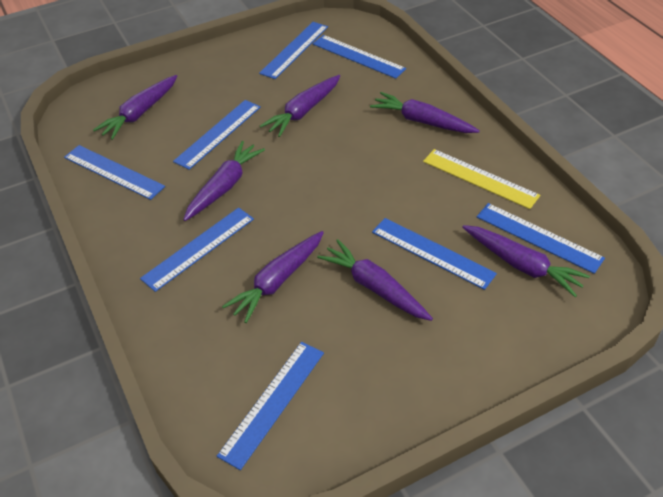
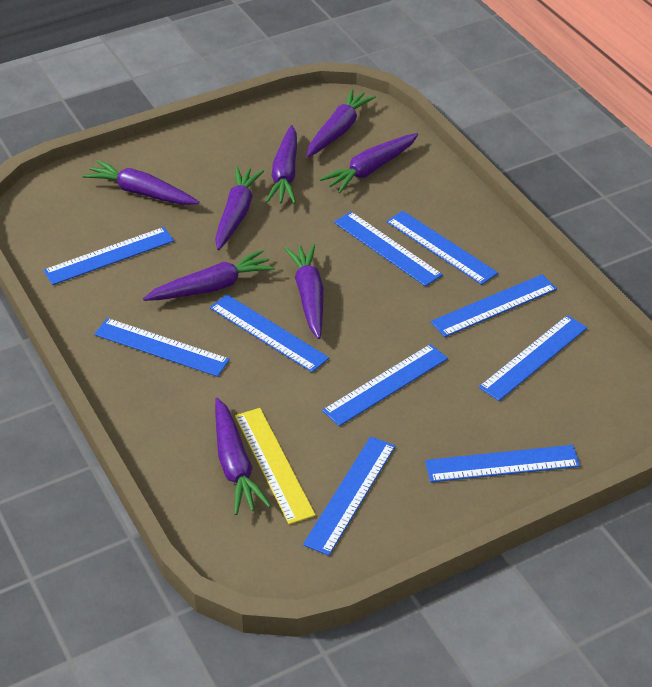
blue ruler: [64,145,165,200] [140,208,254,292] [173,100,261,170] [217,342,324,470] [259,22,328,79] [313,35,406,79] [372,218,497,290] [477,203,605,274] = 8 -> [43,227,174,285] [94,318,230,377] [210,294,329,372] [303,437,395,556] [322,344,448,426] [334,212,443,287] [386,211,498,285] [425,445,580,482] [431,274,557,337] [479,315,587,401] = 10
purple carrot: [93,75,177,140] [183,141,265,221] [222,231,324,323] [260,75,340,137] [317,239,433,321] [370,92,480,133] [462,225,590,297] = 7 -> [82,160,199,205] [143,250,275,301] [215,166,264,250] [215,398,271,515] [266,125,297,204] [284,244,324,339] [307,89,376,157] [320,133,418,193] = 8

